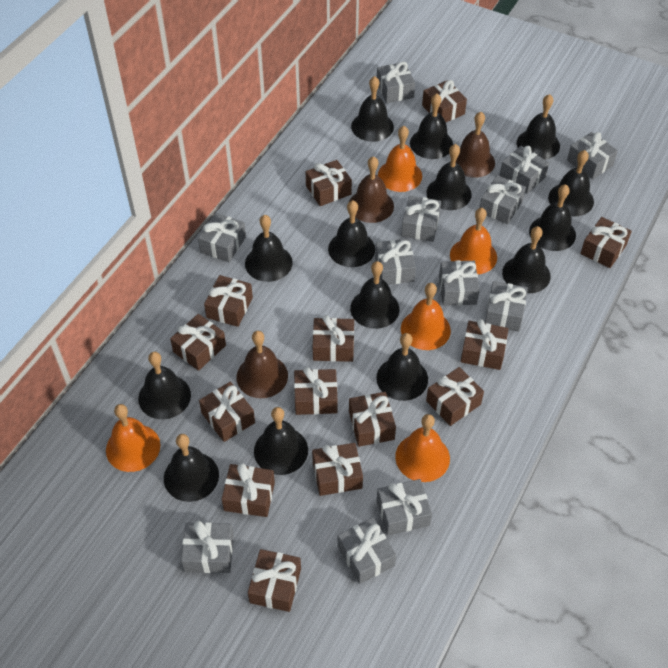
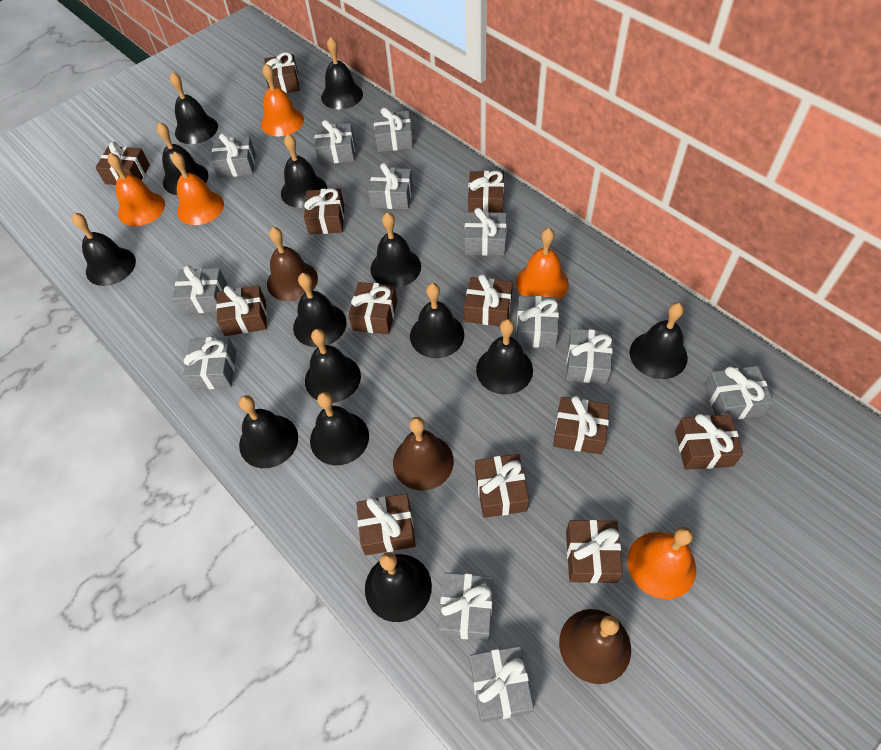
brown gift: [170,314,226,371] [199,382,255,442] [204,275,253,327] [222,463,275,517] [248,549,301,612] [294,367,338,415] [306,160,352,206] [312,443,363,496] [313,315,354,362] [349,392,396,447] [422,80,467,122] [426,367,484,426] [461,319,508,370] [580,217,632,268] = 14 -> [95,142,150,185] [216,285,267,336] [265,52,299,93] [304,188,344,235] [348,282,397,334] [356,493,416,555] [464,274,513,326] [468,171,504,213] [475,454,529,518] [553,396,610,455] [566,520,623,583] [675,414,743,470] = 12

